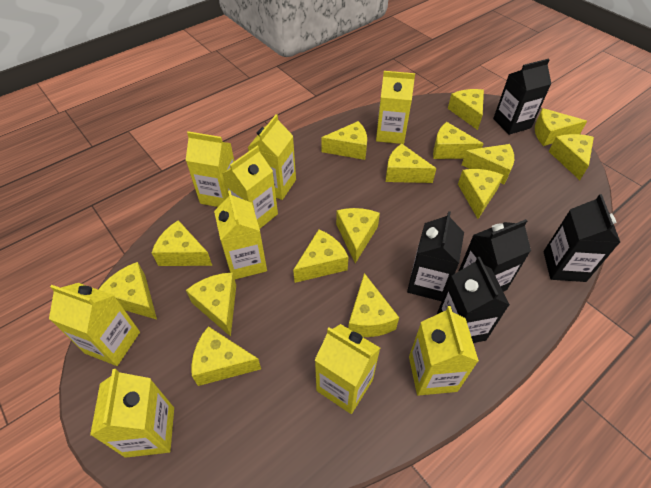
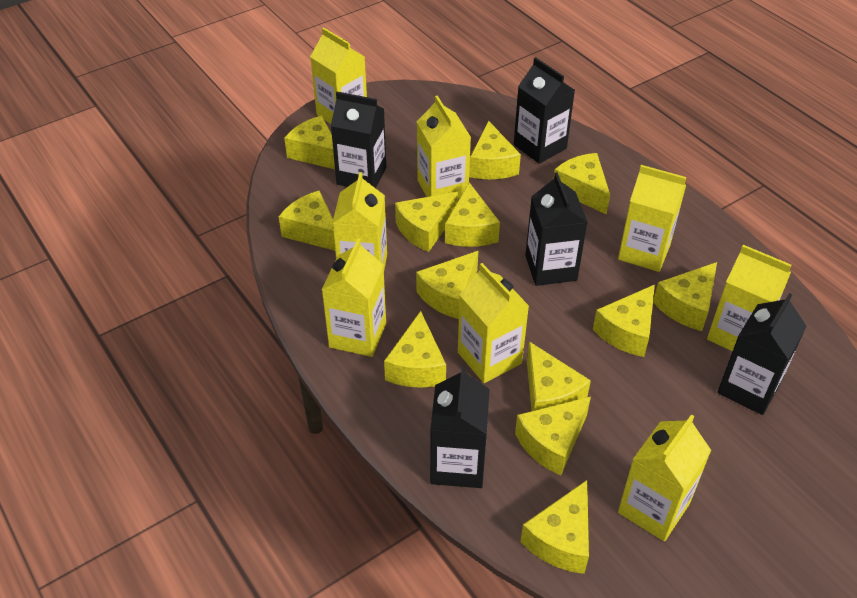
yellow carton: [49,283,140,366] [90,369,174,458] [186,131,234,207] [214,190,267,279] [222,146,278,229] [248,114,296,200] [315,324,380,414] [376,71,415,144] [409,306,479,396] = 9 -> [310,27,367,124] [322,239,386,357] [332,172,387,269] [417,95,471,198] [458,263,529,383] [618,165,686,272] [618,415,711,541] [707,245,791,351] = 8
yellow cheese: [98,262,157,320] [152,220,212,266] [186,272,236,337] [191,326,261,386] [293,229,348,283] [321,121,367,160] [336,208,380,263] [348,273,399,337] [386,144,437,183] [433,122,483,159] [448,89,484,130] [458,169,504,219] [462,144,514,184] [535,108,587,146] [549,134,594,180] = 15 -> [279,191,335,251] [284,116,335,169] [384,311,446,388] [395,192,458,252] [416,251,478,319] [445,182,500,247] [469,121,521,179] [515,397,591,475] [520,480,589,574] [527,342,591,411] [554,153,610,215] [593,285,655,357] [653,262,717,331] = 13

